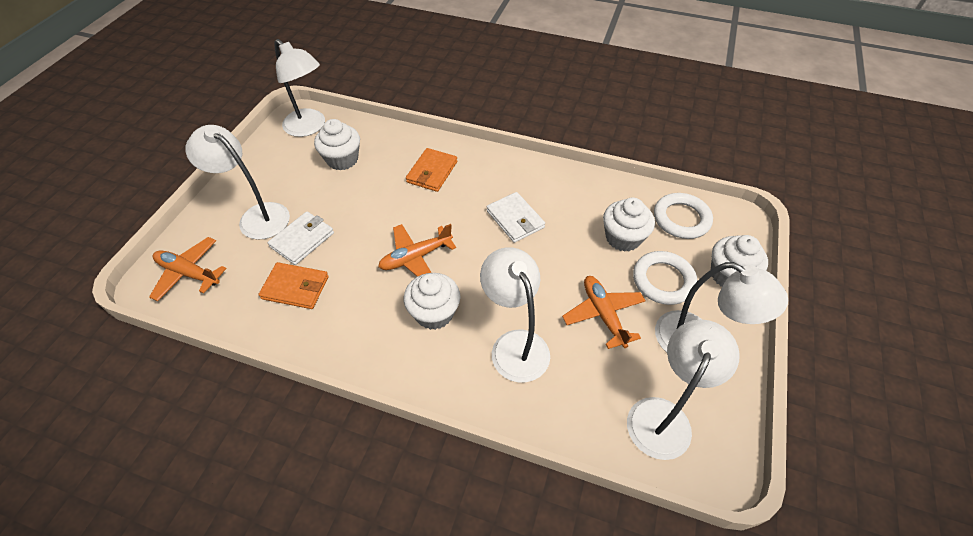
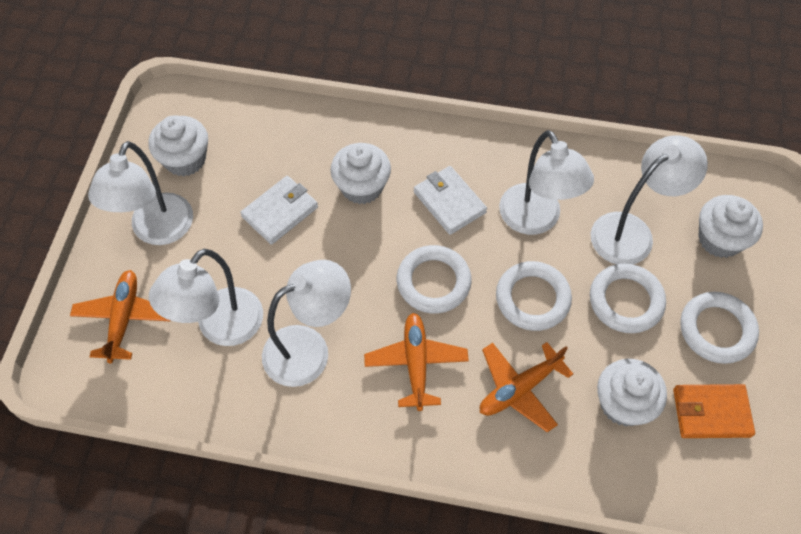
orange wallet: [259,262,329,309] [406,148,457,192] = 2 -> [673,384,755,438] = 1
white ring: [633,251,697,305] [654,193,713,239] = 2 -> [397,245,472,313] [496,261,572,331] [590,264,666,333] [680,292,759,364] = 4

